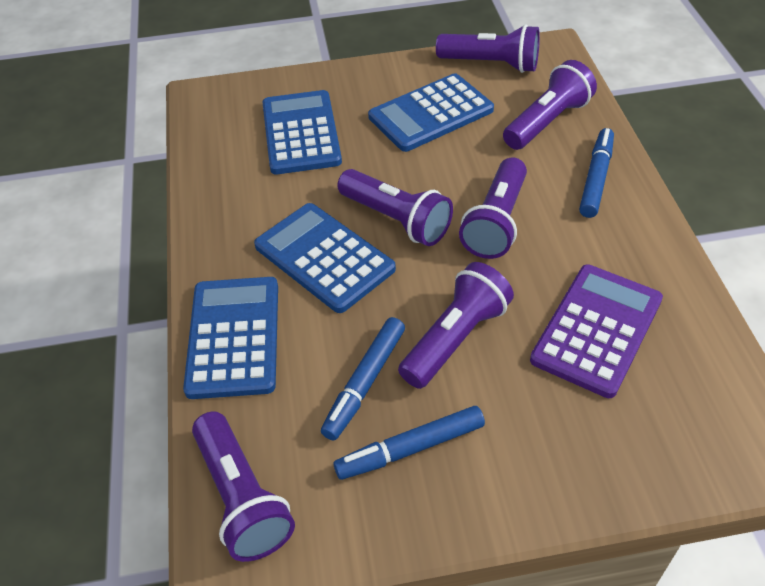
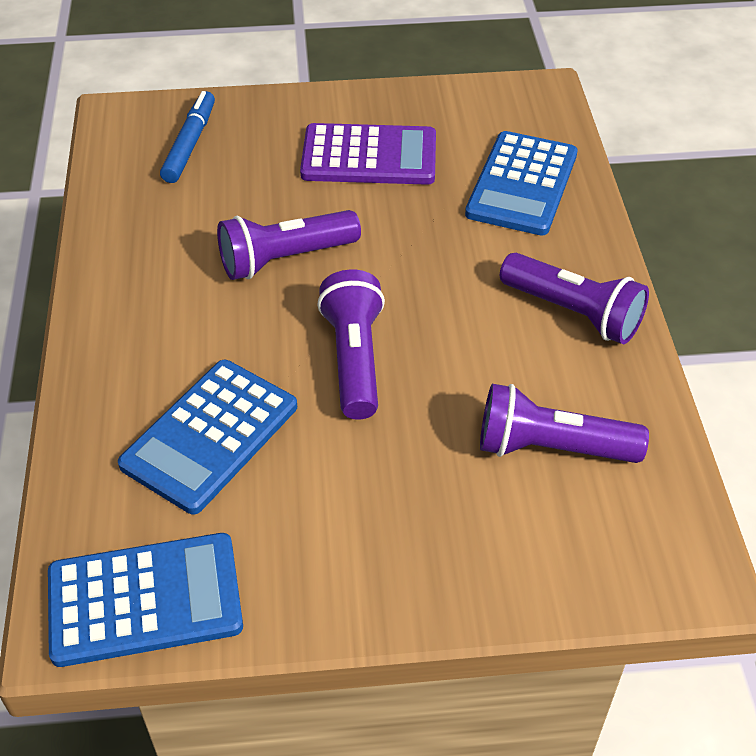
blue calculator: [183,277,278,399] [254,203,396,313] [262,90,342,174] [368,73,494,152] = 4 -> [48,533,243,667] [118,360,297,514] [465,131,578,236] = 3
blue marker: [321,317,405,440] [334,406,485,480] [579,128,614,218] = 3 -> [160,91,215,183] = 1
purple flashlight: [192,412,295,562] [337,169,453,246] [398,262,514,389] [436,24,540,73] [459,157,527,259] [503,60,597,150] = 6 -> [217,210,361,280] [317,270,385,420] [480,384,649,463] [500,253,649,344] = 4

